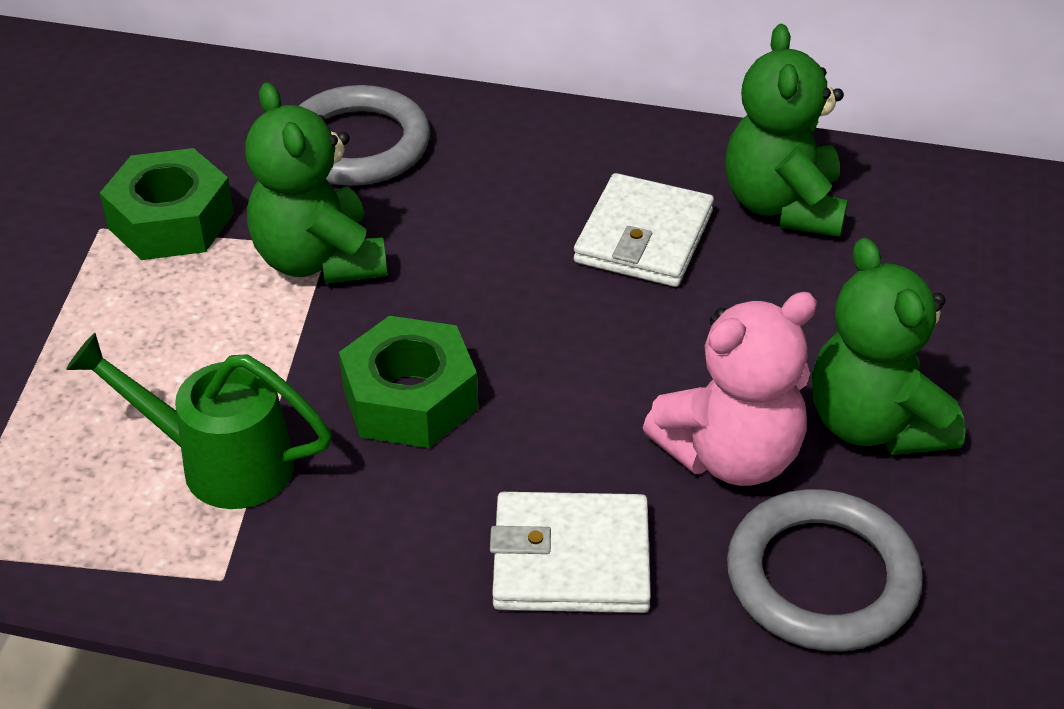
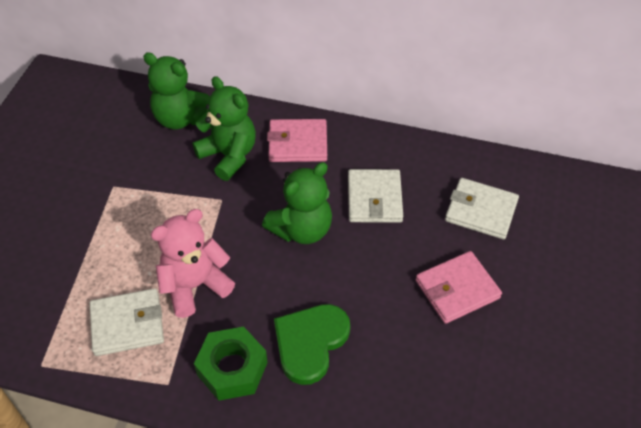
green heart: none = 0 -> [274,304,350,385] = 1
green nut: [100,148,234,260] [339,316,478,448] = 2 -> [194,327,268,401] = 1
green watering can: [66,333,332,509] = 1 -> none = 0
grey ring: [299,85,430,186] [727,489,923,651] = 2 -> none = 0
pink wallet: none = 0 -> [267,119,327,162] [416,251,502,324] = 2
white wallet: [490,492,651,613] [574,173,714,287] = 2 -> [89,288,164,356] [348,169,403,223] [445,178,519,239] = 3

